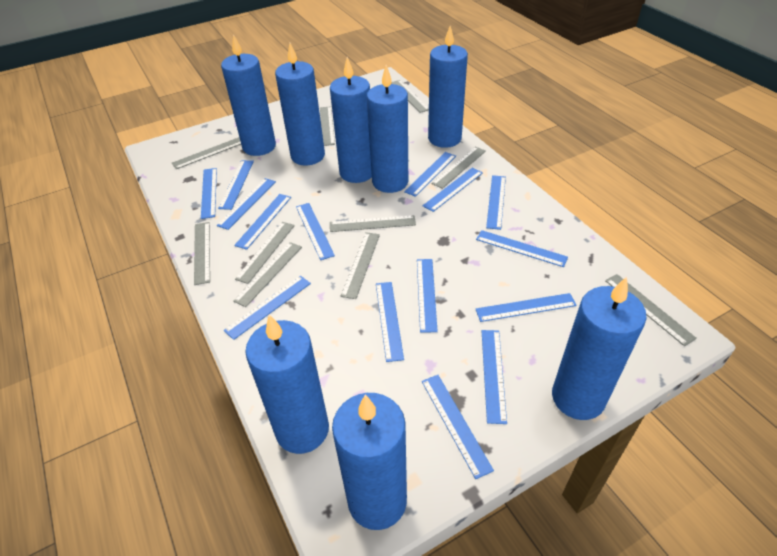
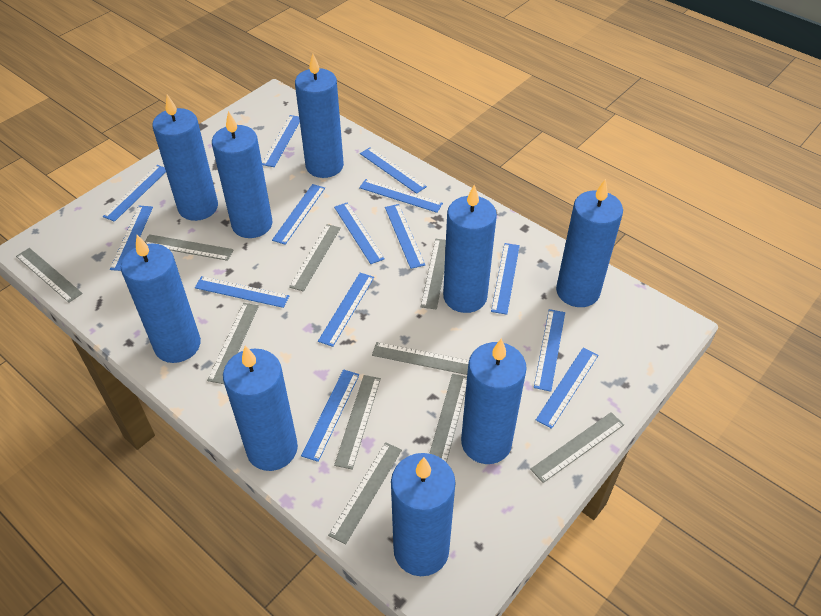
blue candle: [221,34,276,156] [245,315,329,454] [275,43,325,166] [330,57,372,183] [332,393,407,530] [367,65,408,193] [428,26,468,148] [552,277,647,420] = 8 -> [121,235,201,363] [152,94,218,221] [212,111,272,238] [223,346,298,471] [295,53,344,178] [391,453,456,576] [443,185,497,313] [461,338,527,464] [556,179,623,307] = 9
blue ruler: [201,168,217,219] [217,178,276,230] [218,160,254,210] [224,276,311,340] [234,194,291,250] [296,203,335,260] [376,282,404,362] [404,152,456,197] [417,259,438,333] [422,167,483,212] [422,375,494,479] [476,230,568,267] [476,293,577,322] [482,330,507,424] [486,175,506,230] = 15 -> [103,165,166,222] [110,206,153,271] [195,276,289,308] [262,115,300,167] [272,184,325,245] [301,369,359,462] [318,273,374,347] [334,202,385,264] [359,179,443,213] [360,147,427,194] [385,204,425,269] [491,243,520,315] [534,309,565,392] [536,348,599,429] = 14

